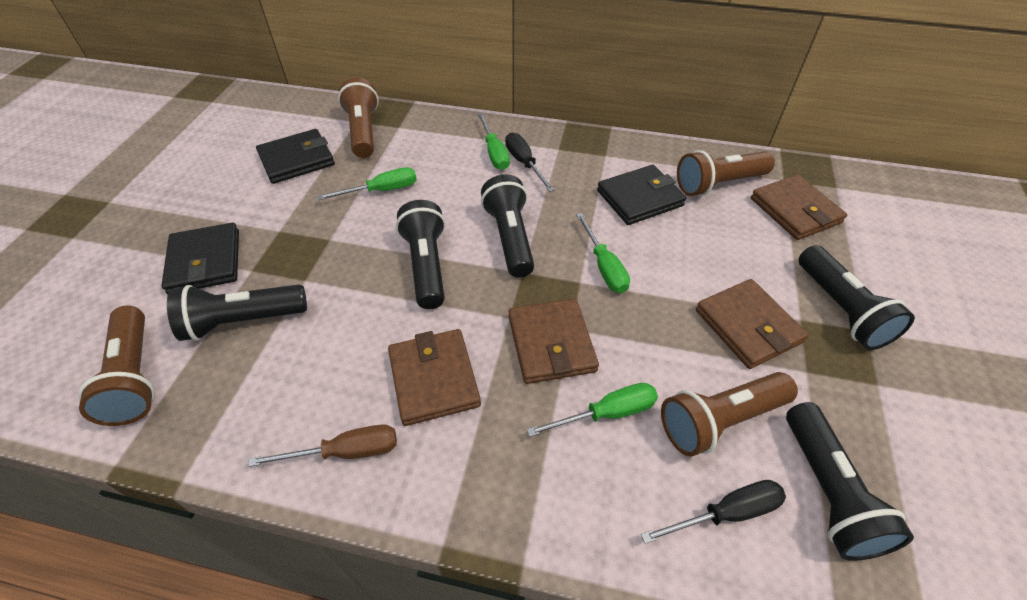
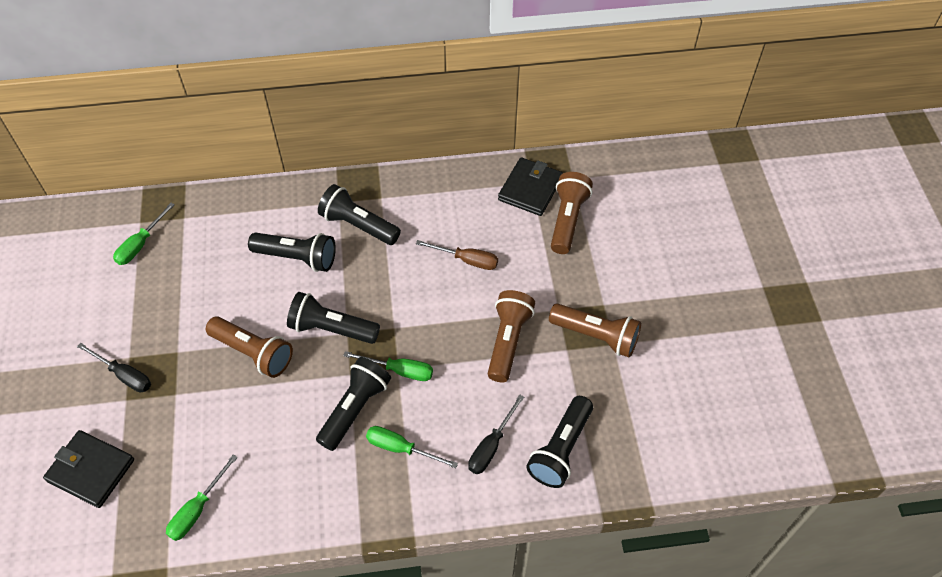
black wallet: [161,223,239,294] [256,129,335,184] [597,165,686,225] = 3 -> [43,430,134,508] [498,157,563,216] = 2
brown wallet: [388,329,481,426] [509,298,599,384] [696,279,809,369] [751,175,847,240] = 4 -> none = 0

